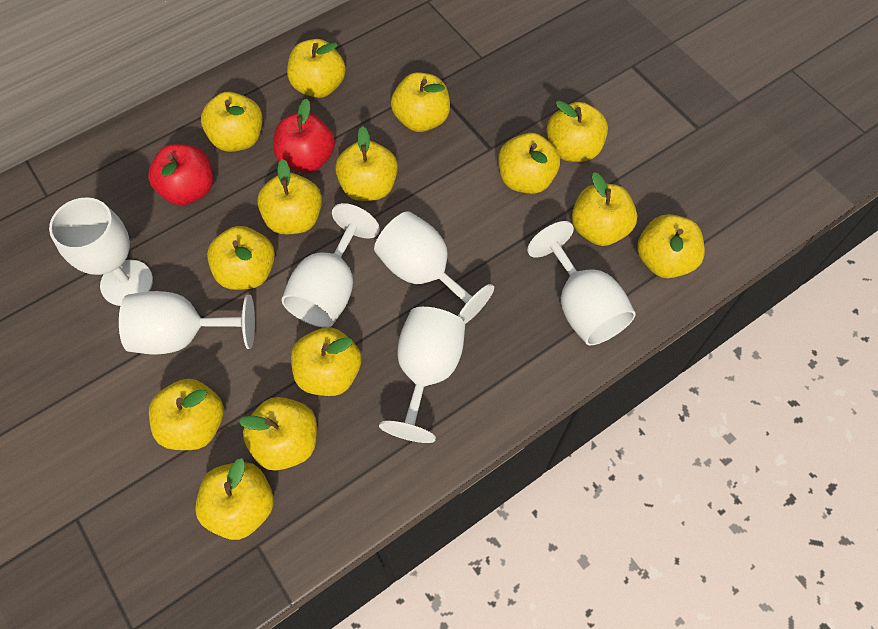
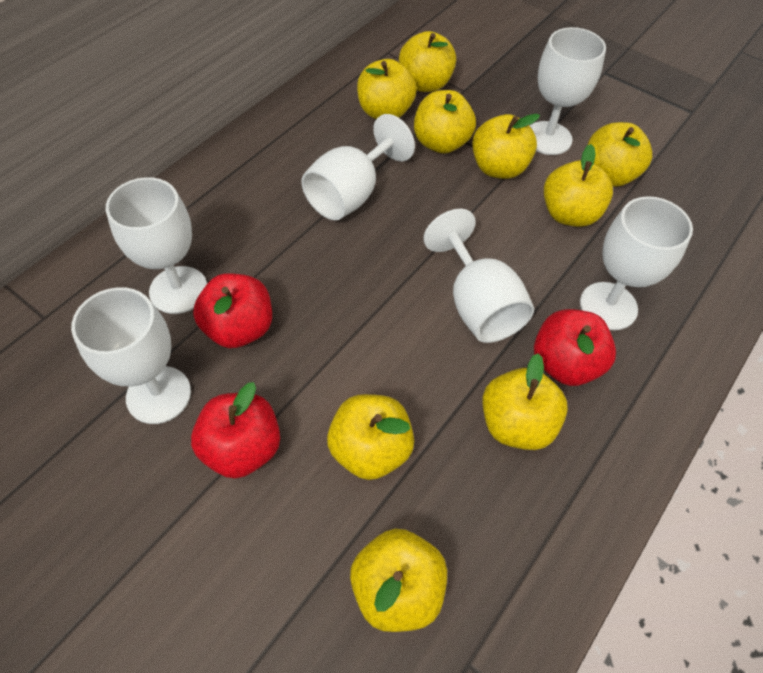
red apple: [148,144,213,205] [274,99,335,173] = 2 -> [191,382,280,479] [193,273,272,348] [534,309,616,386] = 3
yellow apple: [149,379,224,450] [195,458,274,540] [201,92,263,152] [207,226,275,290] [239,397,317,471] [257,159,322,234] [287,39,346,98] [291,327,361,396] [335,126,398,201] [391,72,450,132] [498,133,560,194] [546,101,608,162] [572,172,637,246] [637,214,705,278] = 14 -> [327,394,414,480] [350,528,447,632] [357,59,417,119] [399,31,456,92] [414,90,476,154] [472,114,540,179] [482,353,568,450] [544,144,613,227] [588,122,652,187] = 9

